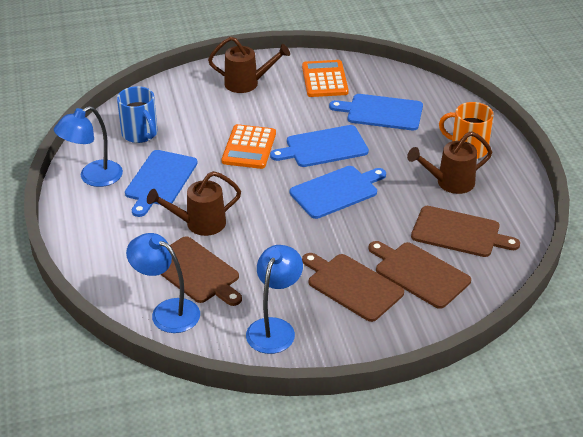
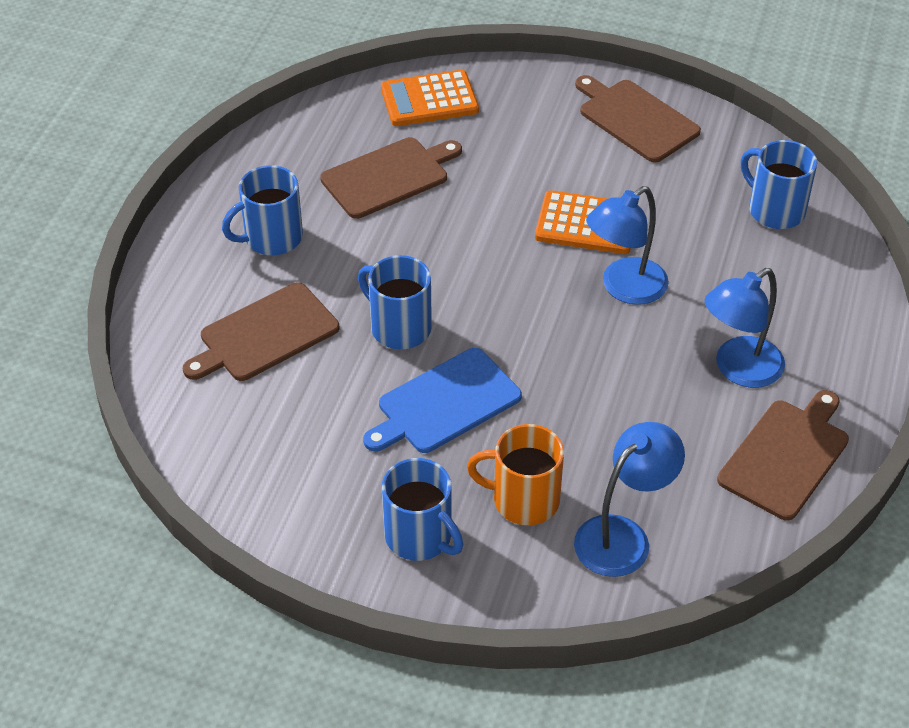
blue cutting board: [125,150,198,217] [270,125,369,167] [290,166,386,219] [329,94,423,130] = 4 -> [363,348,522,453] = 1
blue mug: [117,86,157,143] = 1 -> [222,165,303,255] [358,255,432,349] [382,458,463,561] [741,140,817,229] = 4
brown watering can: [147,171,241,236] [208,37,290,93] [407,131,492,194] = 3 -> none = 0

